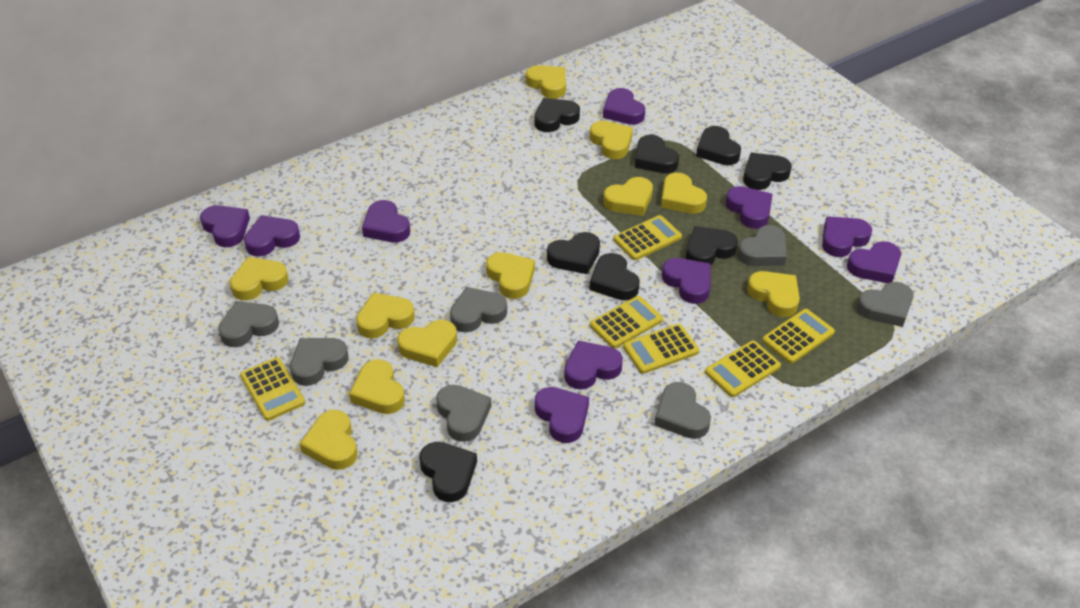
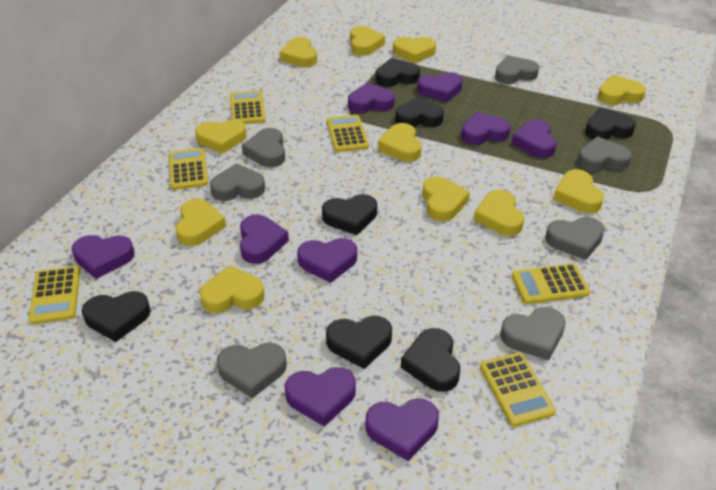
black heart: [419,442,477,502] [535,98,580,132] [547,232,600,274] [589,253,640,300] [635,135,679,173] [686,226,738,265] [696,126,741,165] [743,153,792,190] = 8 -> [82,291,151,342] [322,194,377,235] [326,316,392,369] [376,58,420,87] [395,97,444,127] [401,328,460,392] [585,108,636,140] = 7
purple heart: [200,205,250,247] [244,215,300,256] [362,200,410,242] [535,387,589,443] [564,340,623,390] [603,88,645,125] [662,258,711,304] [726,186,773,229] [822,216,872,257] [847,241,901,283] = 10 -> [71,235,134,279] [240,214,289,264] [285,367,356,427] [297,238,357,283] [348,83,395,113] [365,398,439,461] [417,72,463,102] [461,112,511,145] [511,119,557,158] = 9

